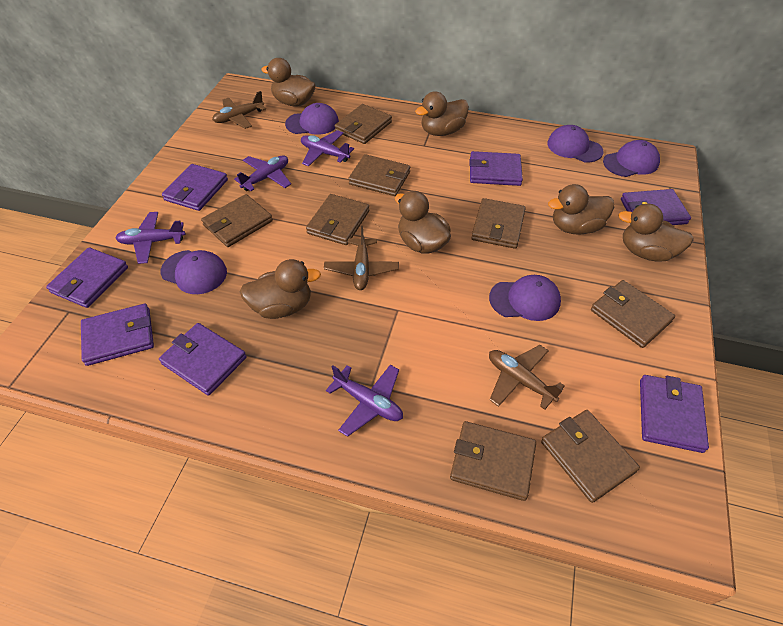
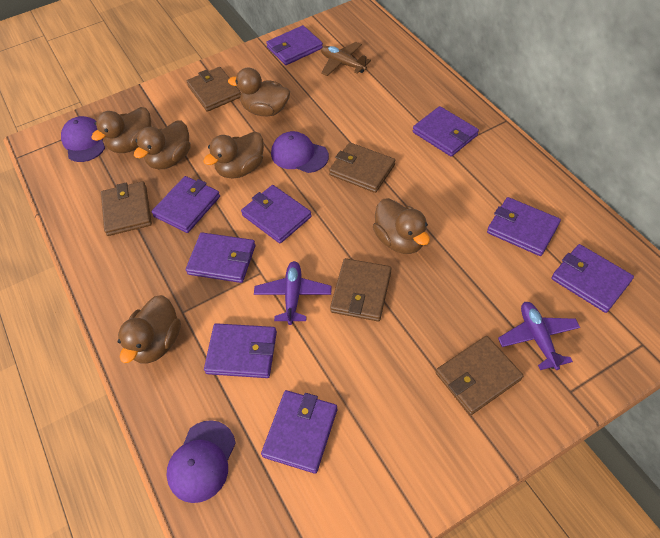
brown plane: [212,91,266,129] [324,226,399,290] [489,345,565,410] = 3 -> [321,42,371,76] = 1
brown wallet: [201,194,273,247] [306,194,369,245] [334,104,392,144] [348,154,410,196] [450,421,536,501] [471,198,526,249] [541,410,640,503] [591,280,675,348] = 8 -> [101,181,152,236] [187,67,241,112] [329,142,395,193] [330,258,392,321] [436,336,523,415] = 5
purple cap: [161,250,227,294] [285,103,339,135] [489,275,561,321] [547,125,604,163] [603,140,660,177] = 5 -> [61,116,105,162] [166,420,236,503] [271,131,329,173] = 3
purple plane: [116,212,186,264] [234,155,291,191] [301,130,354,166] [326,365,403,437] = 4 -> [254,261,332,325] [498,302,580,370] = 2
purple wallet: [46,247,128,308] [81,304,154,366] [159,323,247,396] [162,164,228,211] [469,151,523,186] [621,189,691,225] [640,375,709,453] = 7 -> [151,176,220,233] [186,232,256,283] [204,323,277,378] [241,185,312,243] [261,390,337,474] [266,25,323,65] [413,106,479,157] [487,197,561,256] [551,244,634,313] = 9

